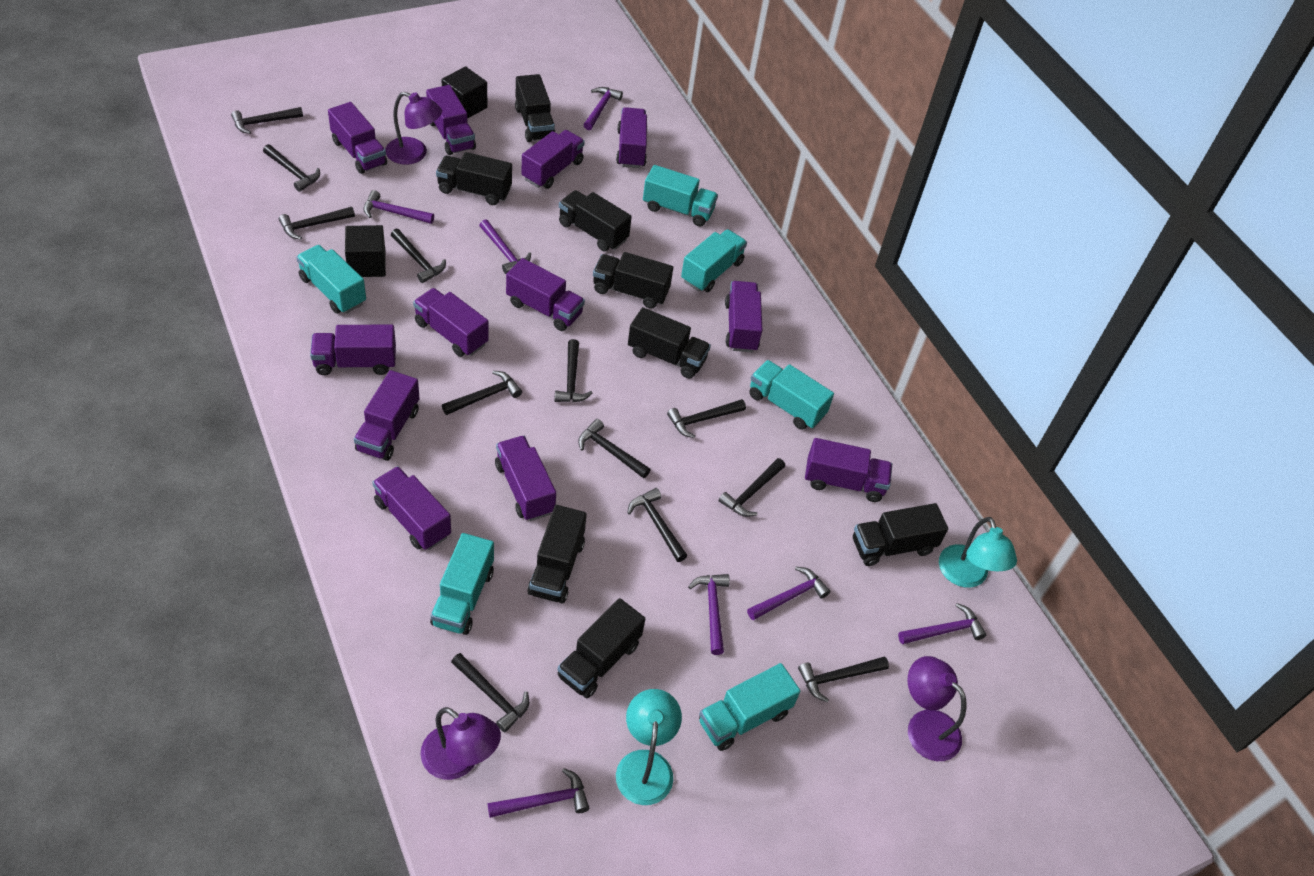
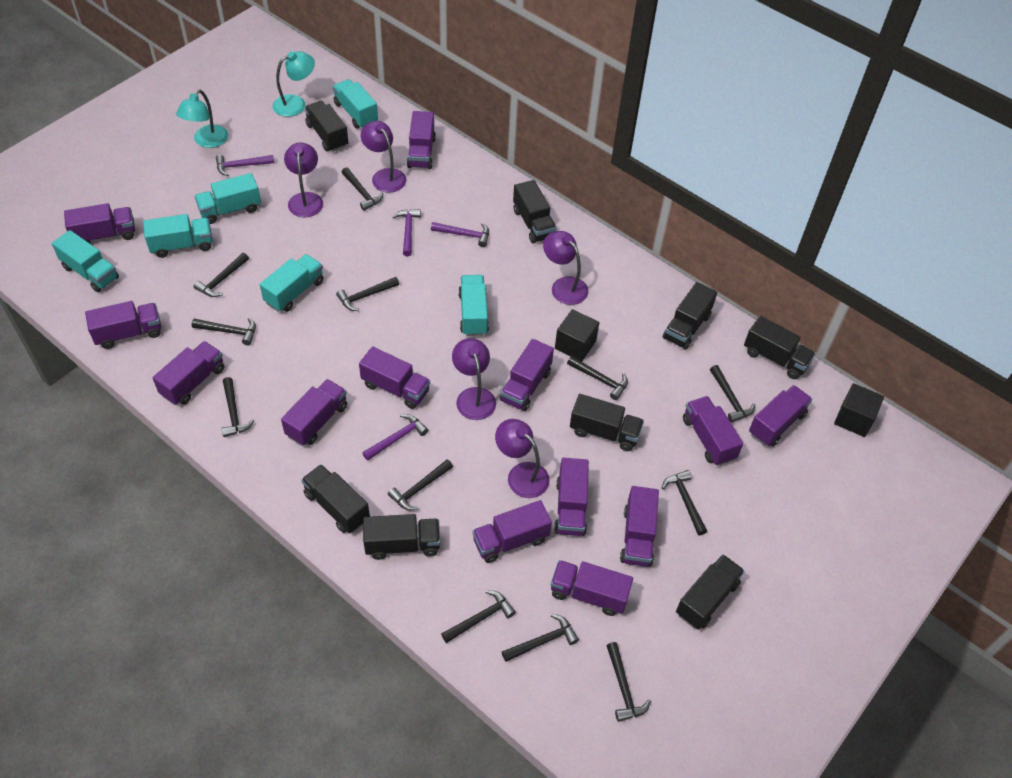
purple hammer: [363,190,434,224] [479,219,531,274] [487,768,589,818] [584,87,623,130] [688,574,730,655] [747,567,830,620] [898,603,986,644] = 7 -> [216,155,274,176] [362,414,428,461] [393,209,421,256] [431,222,489,247] = 4
purple lamp: [385,92,442,165] [420,707,501,780] [907,656,966,761] = 3 -> [284,142,323,217] [361,121,407,193] [452,338,496,420] [495,419,550,498] [543,231,588,305] = 5
purple truck: [310,325,396,375] [328,102,387,174] [354,370,420,461] [372,466,451,550] [413,288,489,357] [426,85,476,155] [495,436,556,521] [506,258,585,331] [521,130,585,189] [616,107,647,168] [725,281,762,352] [805,438,892,502] = 12 -> [64,203,135,244] [85,301,161,349] [153,341,224,405] [281,379,348,446] [359,346,430,409] [407,111,436,169] [472,500,552,563] [500,339,554,411] [551,560,633,616] [554,458,589,536] [620,486,659,567] [683,396,743,466] [749,385,813,447] = 13

